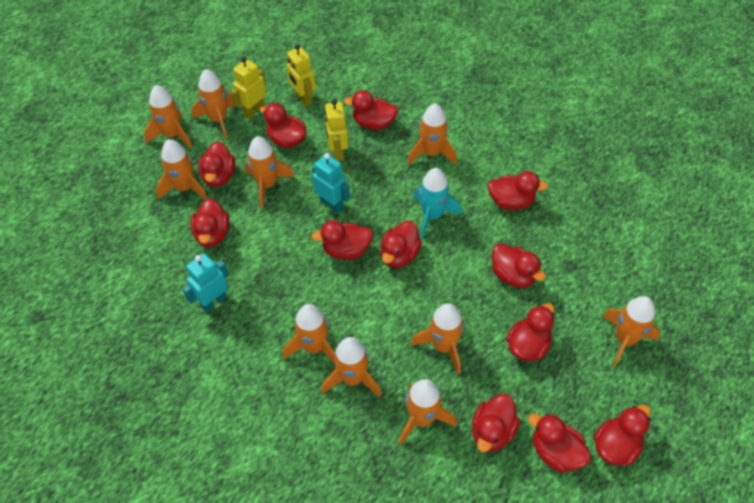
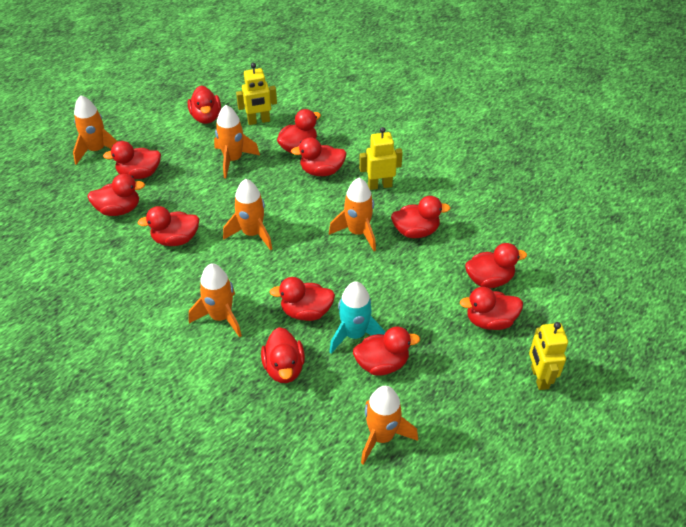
orange rocket: [144,85,192,149] [156,139,208,200] [192,69,235,139] [244,136,294,208] [283,304,335,364] [322,337,381,397] [399,379,457,445] [407,103,457,165] [411,303,464,374] [602,296,660,367] = 10 -> [73,95,118,165] [189,263,242,338] [214,105,260,178] [223,179,272,251] [329,178,376,251] [361,386,418,465] = 6
turquoise robot: [182,253,229,313] [312,153,350,213] = 2 -> none = 0

